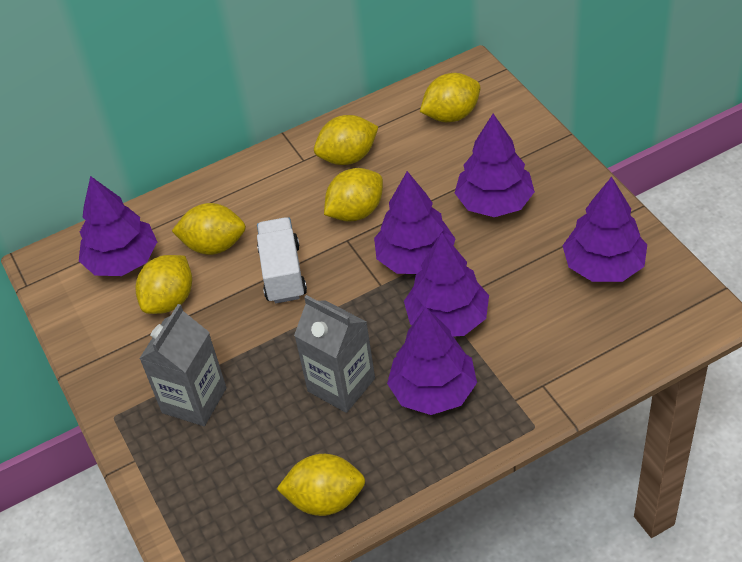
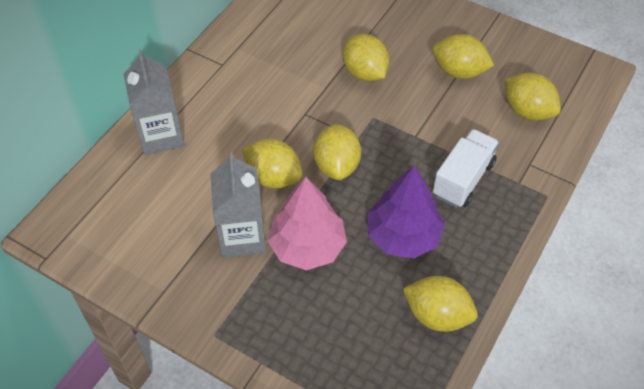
pink tree: none = 0 -> [268,177,347,270] = 1
purple tree: [79,176,157,276] [374,171,455,274] [387,307,477,415] [404,233,489,337] [455,114,535,217] [562,177,647,282] = 6 -> [367,165,445,258] = 1

